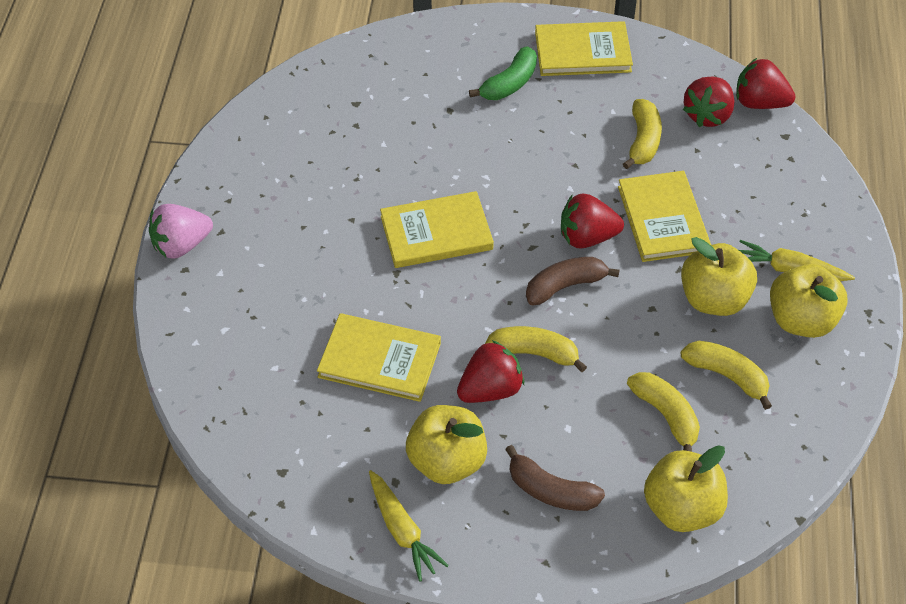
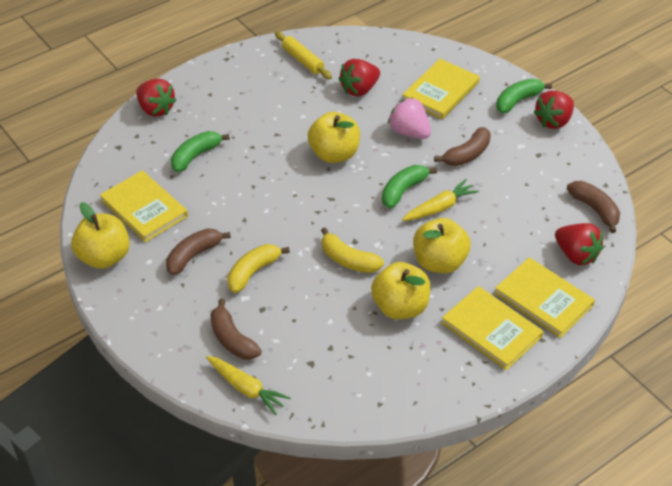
brown banana: [505,445,605,511] [526,257,620,305] = 2 -> [166,228,231,275] [210,299,262,360] [434,127,491,166] [567,181,620,233] = 4
green banana: [469,47,537,100] = 1 -> [171,131,230,172] [382,165,437,209] [496,79,552,113] = 3
yellow banana: [485,326,587,372] [623,99,662,169] [627,372,700,452] [681,341,772,410] = 4 -> [227,244,290,293] [321,227,384,273] = 2
yellow rolling pin: none = 0 -> [275,31,332,79] = 1

